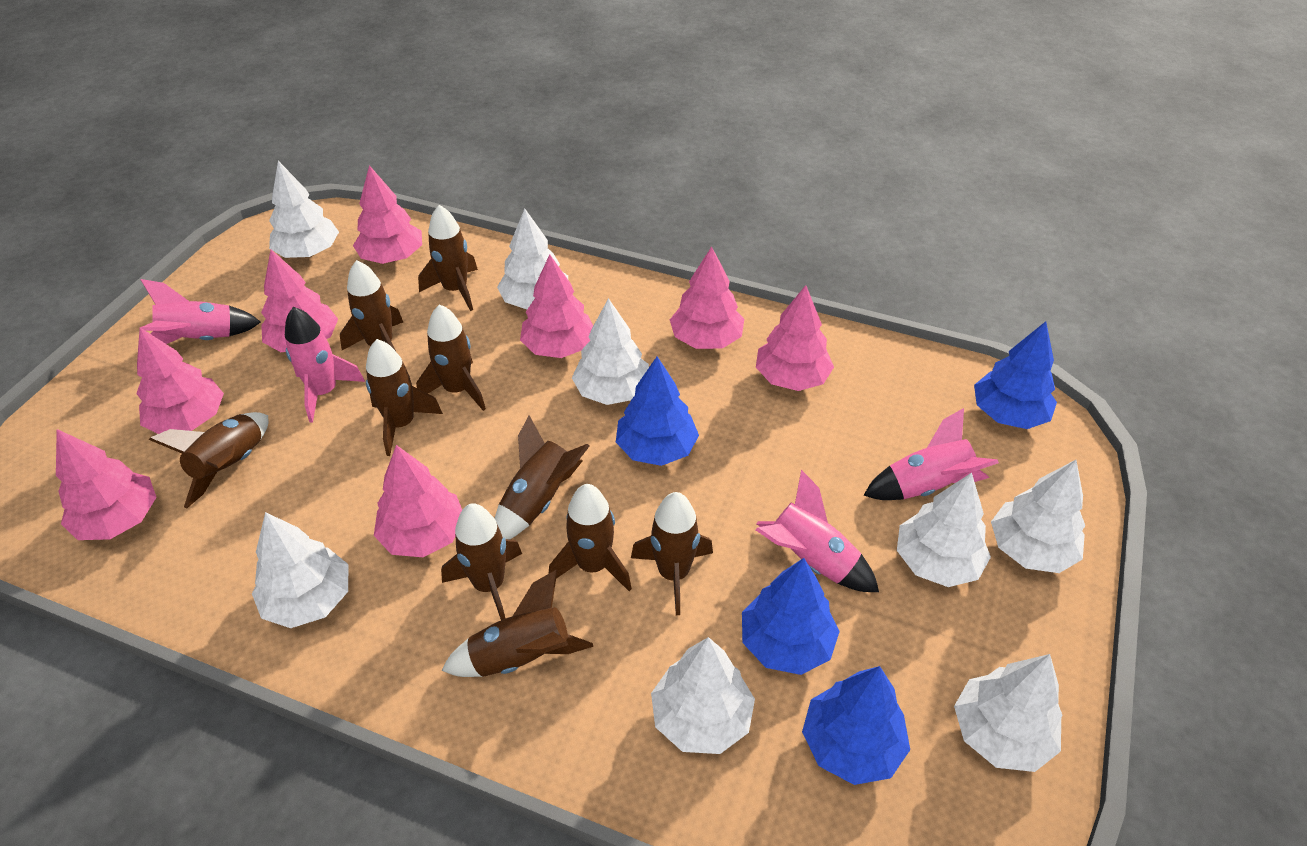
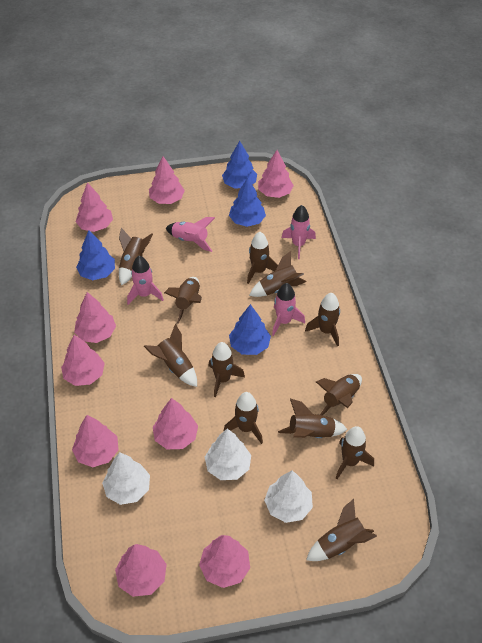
brown rocket: [149,412,269,508] [340,260,403,351] [366,339,443,456] [416,304,486,411] [418,205,478,311] [441,503,522,620] [441,570,593,677] [494,415,590,540] [549,484,632,591] [631,492,713,615] = 10 -> [119,228,153,286] [144,324,197,387] [164,277,202,324] [209,342,245,397] [223,392,263,444] [247,232,278,284] [249,251,306,297] [278,399,347,438] [305,293,340,346] [306,499,377,561] [316,374,362,416] [336,426,374,479] = 12
pink tree: [56,429,156,540] [136,328,224,434] [261,250,338,352] [353,165,422,264] [374,445,462,557] [520,254,593,358] [670,246,744,349] [756,285,834,391] = 8 -> [61,335,105,386] [72,415,118,467] [74,292,116,343] [76,182,113,232] [115,544,167,597] [149,156,185,204] [153,398,198,449] [199,535,250,588] [258,150,294,198] = 9
white tree: [252,512,349,628] [269,161,339,258] [497,208,568,309] [572,298,649,405] [651,637,755,754] [897,473,991,587] [954,654,1062,772] [991,460,1085,573] = 8 -> [102,452,150,505] [205,429,251,480] [264,470,313,523] = 3

